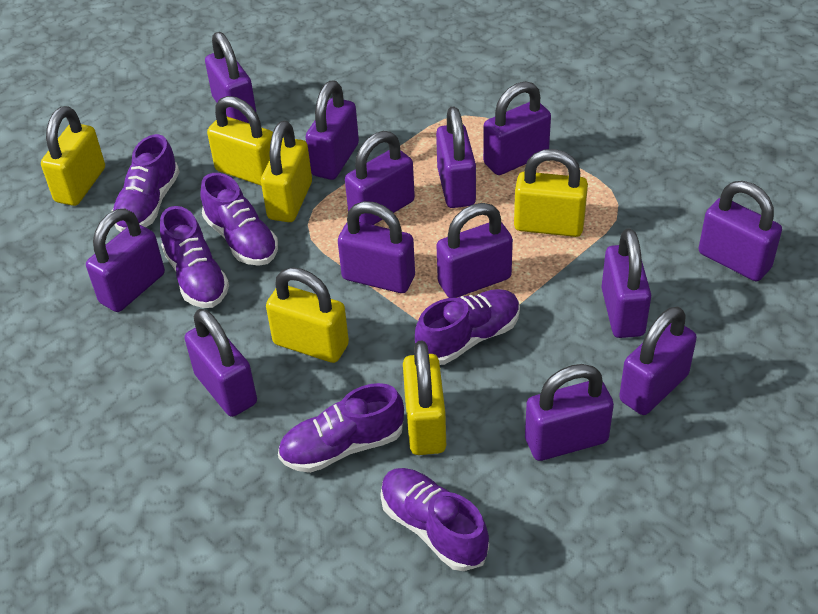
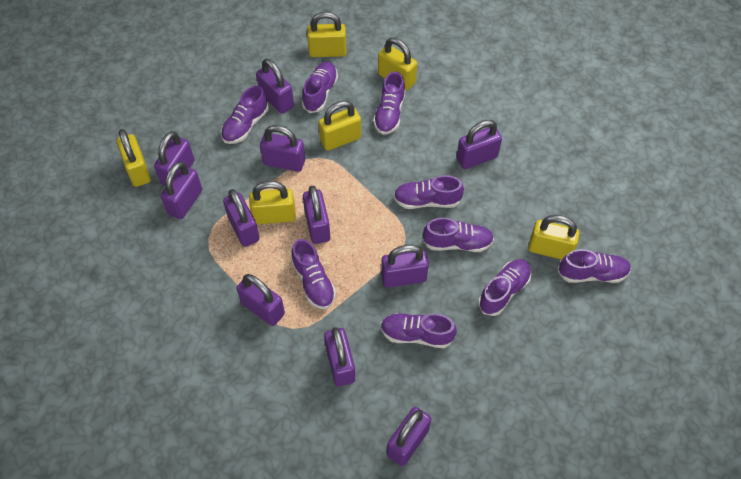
purple padlock: [86,208,165,312] [184,309,257,417] [205,32,257,123] [306,80,359,180] [338,201,415,293] [345,131,415,225] [436,106,476,208] [436,203,513,298] [483,81,551,175] [525,364,614,461] [601,228,651,338] [619,307,697,415] [699,181,782,281] = 13 -> [154,131,194,186] [161,161,202,219] [223,189,260,247] [237,274,285,326] [256,59,294,114] [260,125,305,172] [303,186,330,244] [324,327,355,387] [381,245,429,288] [387,407,431,466] [456,120,502,169] = 11
purple shoe: [112,134,180,232] [160,206,229,308] [200,173,278,266] [278,383,404,473] [380,468,489,571] [415,289,520,365] = 6 -> [221,86,269,144] [291,239,336,309] [302,62,338,113] [373,72,406,135] [380,313,457,348] [393,175,464,209] [423,218,494,252] [478,259,532,316] [558,249,631,283] = 9

